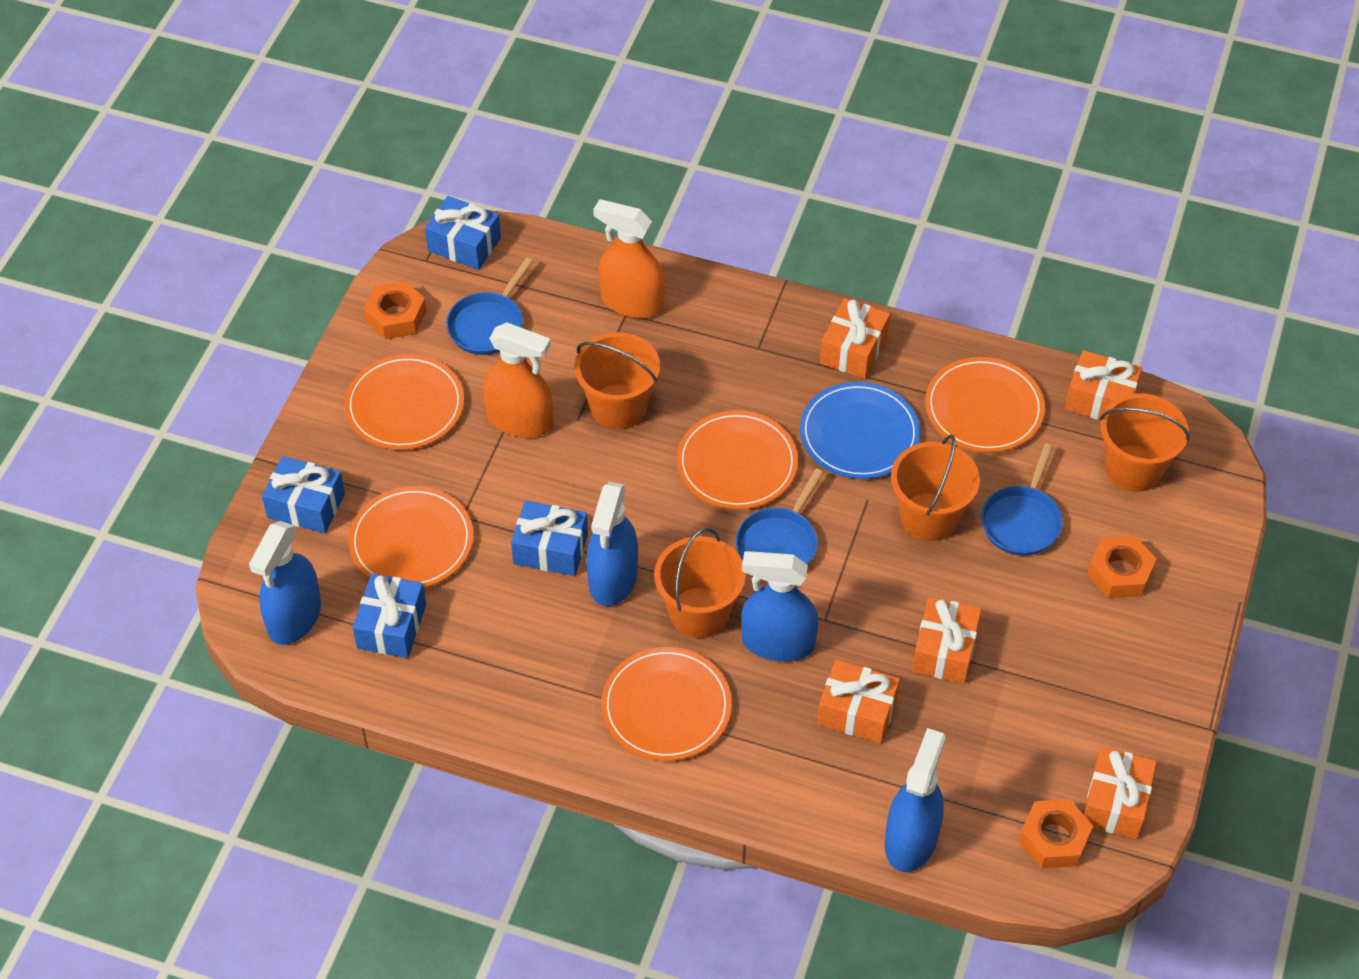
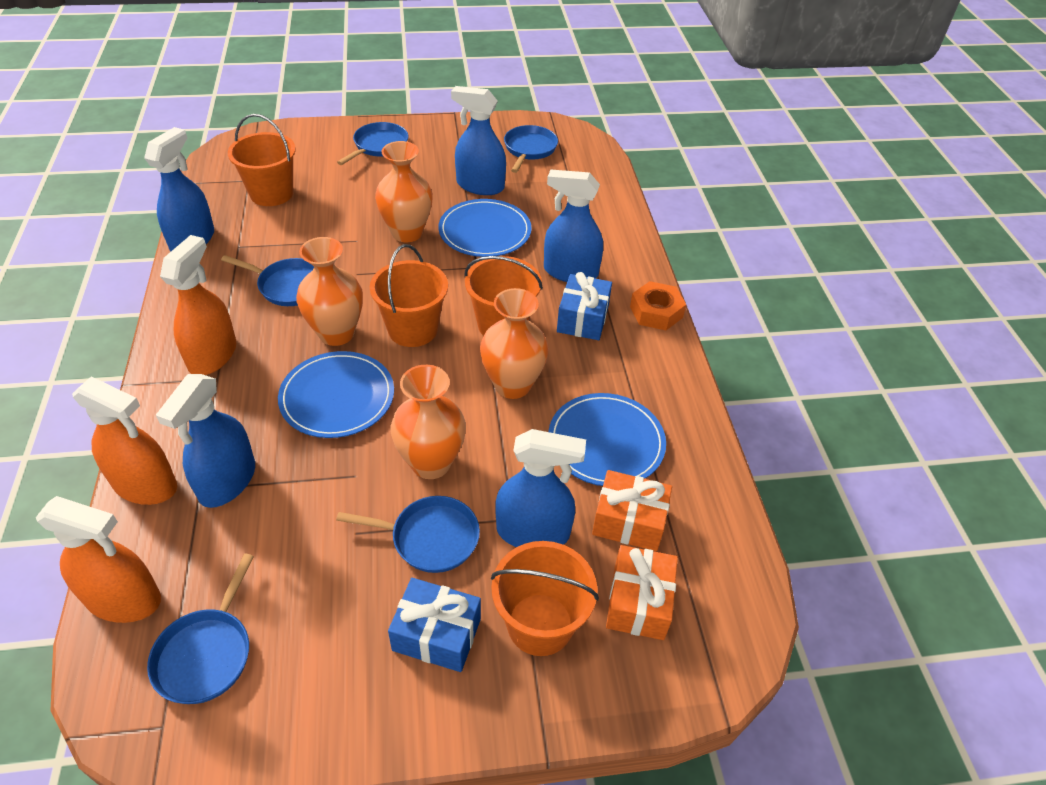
blue gift: [262,456,345,533] [353,574,426,658] [425,196,501,270] [511,501,588,576] = 4 -> [388,578,481,672] [557,272,612,340] = 2
blue pan: [446,257,533,355] [736,469,824,565] [981,444,1063,556] = 3 -> [147,553,254,704] [221,255,314,306] [336,496,480,573] [337,122,408,165] [504,125,558,173] = 5
blue plate: [800,382,920,479] = 1 -> [278,351,394,438] [439,199,532,257] [548,393,666,486] = 3
blue spray bottle: [249,521,321,645] [586,482,638,606] [741,551,818,662] [885,728,945,872] = 4 -> [144,127,214,251] [156,374,255,508] [451,86,506,195] [496,429,586,547] [544,170,603,282] = 5
orange gift: [817,660,900,744] [820,298,890,379] [912,597,981,684] [1065,350,1142,420] [1084,747,1157,839] = 5 -> [592,470,672,551] [606,545,678,640] = 2
orange nut: [364,281,426,340] [1019,799,1093,868] [1087,536,1157,598] = 3 -> [630,281,686,330] = 1
orange plate: [345,354,464,450] [349,486,473,588] [601,647,732,761] [677,410,798,509] [925,357,1045,453] = 5 -> none = 0
orange spray bottle: [483,323,553,438] [593,199,665,318] = 2 -> [36,496,161,623] [72,376,177,505] [160,235,236,375] = 3
orange vase: none = 0 -> [296,237,363,346] [375,141,433,242] [391,365,466,479] [480,288,549,399] = 4

